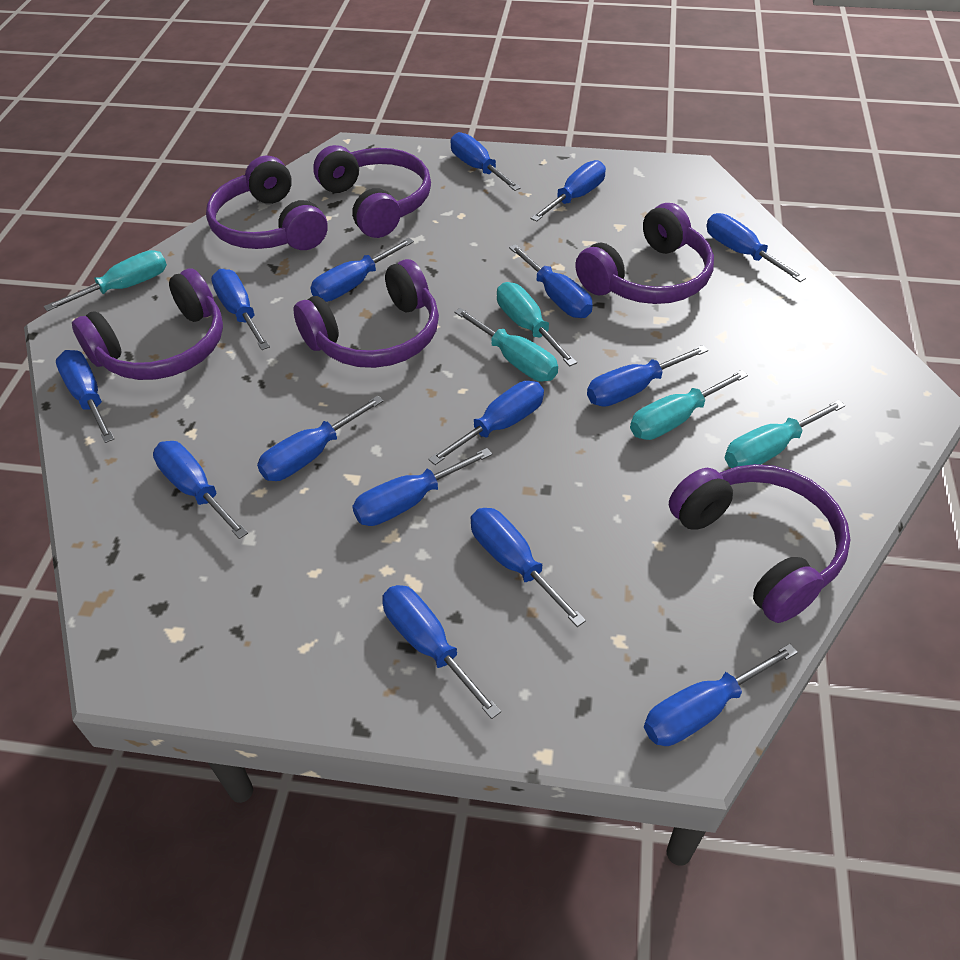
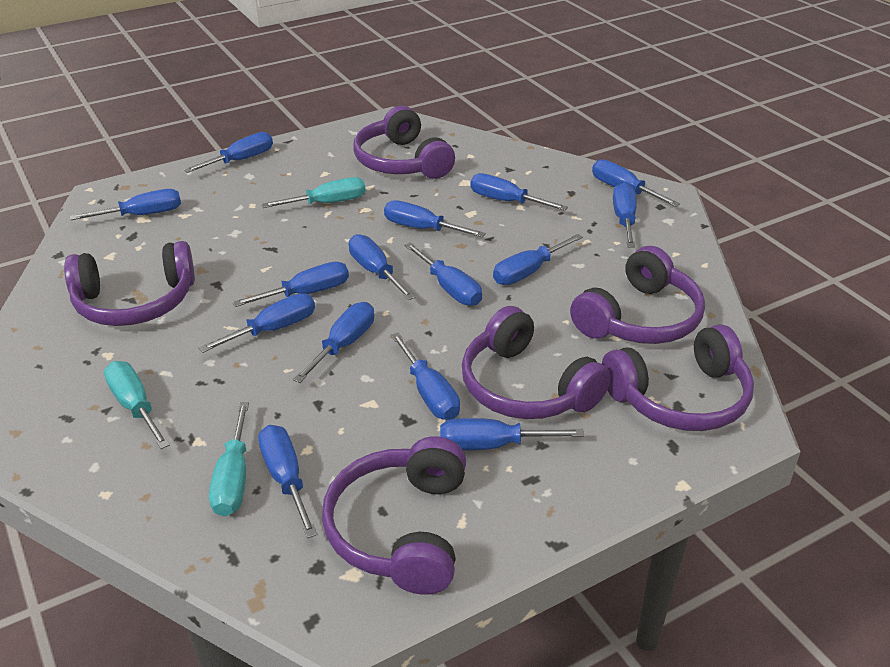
turquoise screwdriver: [44,250,167,311] [454,308,558,381] [497,282,577,366] [630,370,748,440] [725,400,845,468] = 5 -> [104,361,170,449] [209,402,249,517] [262,177,366,208] = 3

